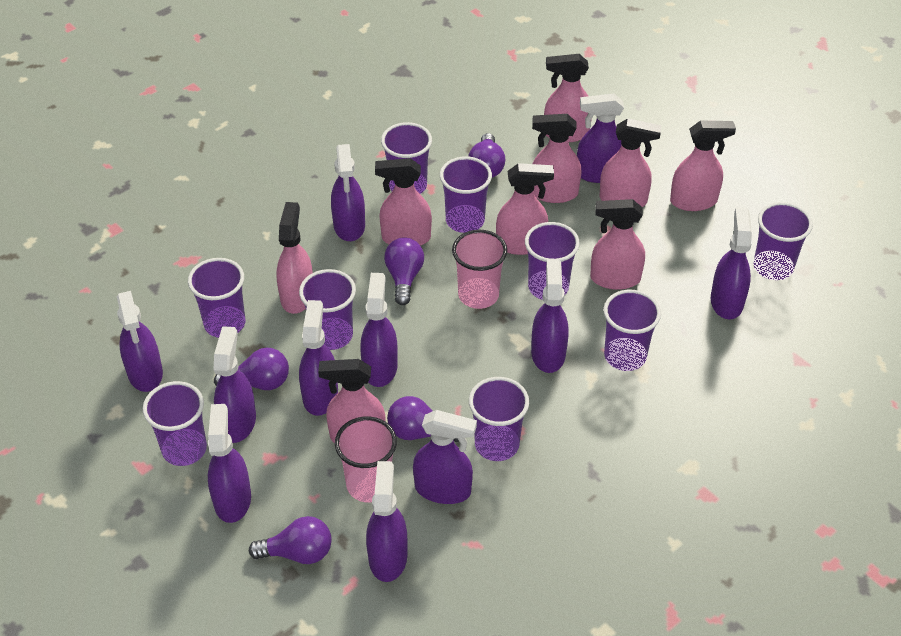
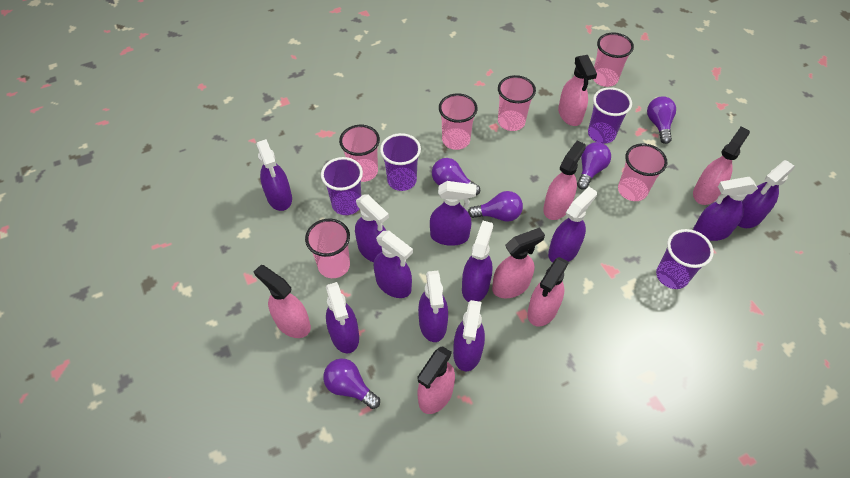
pink cup: [335,416,397,502] [452,230,507,309] = 2 -> [305,219,350,278] [339,125,380,182] [439,93,478,150] [498,75,536,131] [593,32,634,87] [618,143,667,201] = 6
pink spray bottle: [276,202,313,314] [318,359,386,443] [375,158,432,246] [496,163,554,255] [532,114,582,203] [544,54,592,142] [590,199,645,290] [599,118,662,207] [670,121,736,211] = 9 -> [254,265,311,338] [417,346,455,414] [492,227,545,298] [527,257,569,327] [543,140,586,220] [558,55,597,126] [693,127,750,205] = 7
purple cup: [143,381,207,466] [188,258,245,338] [299,269,356,350] [381,122,432,194] [440,157,492,233] [469,377,529,461] [525,222,580,300] [603,290,661,371] [753,202,813,280] = 9 -> [321,157,363,215] [380,133,421,191] [588,87,632,143] [656,229,714,289] = 4

